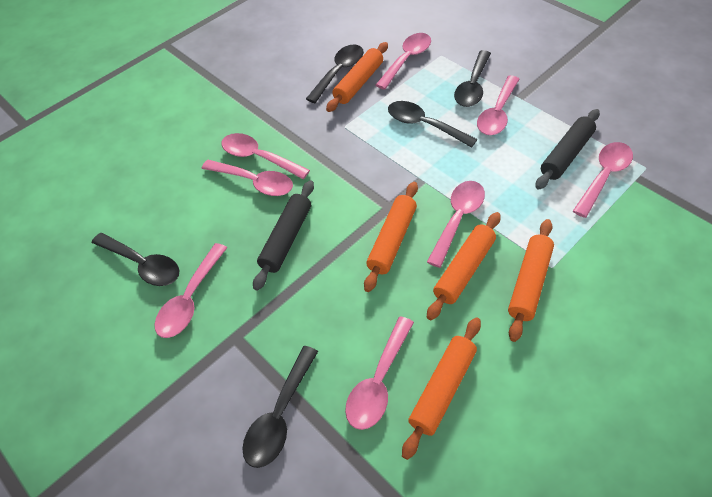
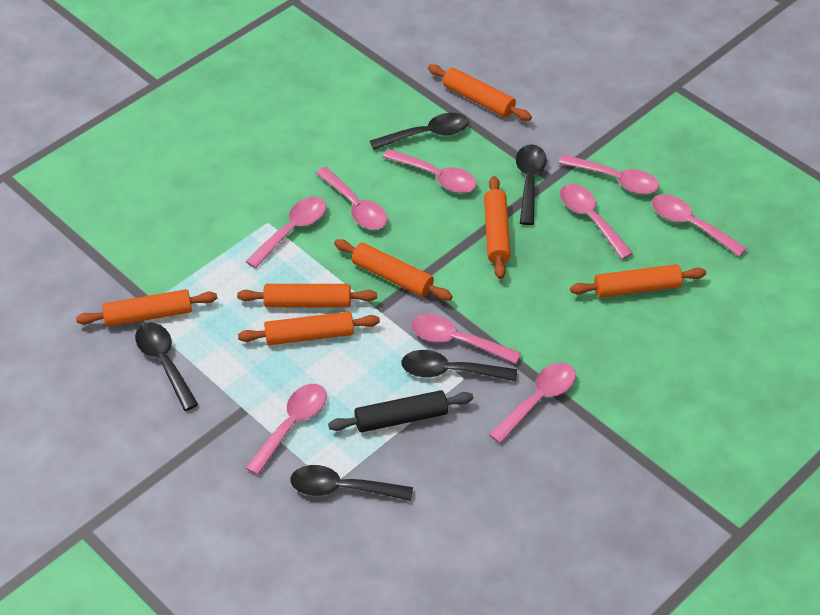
black rolling pin: [253,180,314,291] [536,109,600,190] = 2 -> [328,390,473,432] = 1
orange rolling pin: [326,42,388,112] [364,182,418,292] [402,317,481,460] [427,212,501,320] [508,219,554,342] = 5 -> [76,289,217,327] [237,284,377,307] [238,312,380,345] [334,239,453,301] [428,64,532,121] [484,176,511,279] [570,264,706,298] = 7
pink spoon: [154,243,227,338] [202,160,293,196] [221,133,310,179] [345,316,414,430] [376,33,431,90] [427,181,485,268] [477,75,520,135] [573,142,633,218] = 8 -> [245,197,326,268] [246,384,326,475] [316,167,387,230] [383,149,477,193] [411,314,521,364] [489,363,576,444] [559,154,659,194] [560,184,633,259] [652,194,747,257] = 9

